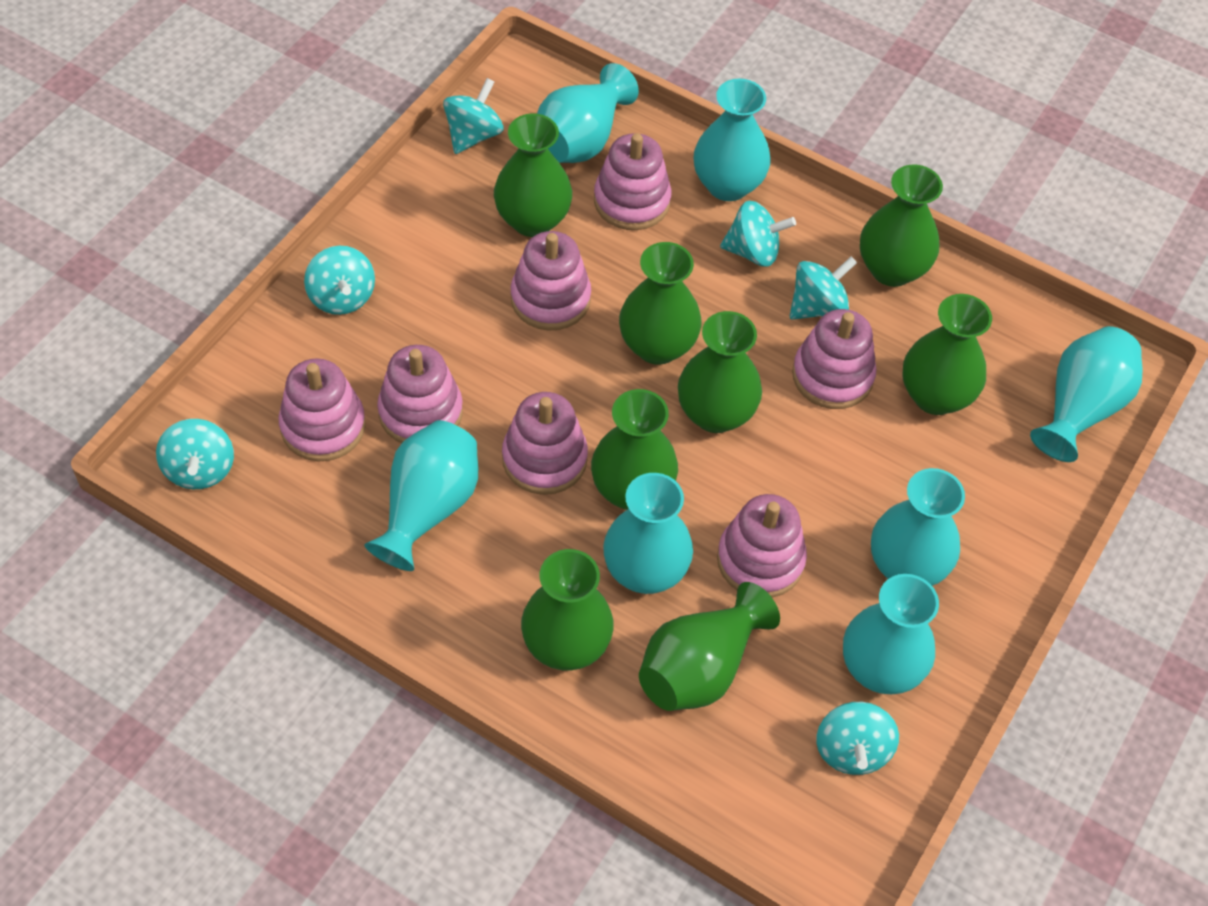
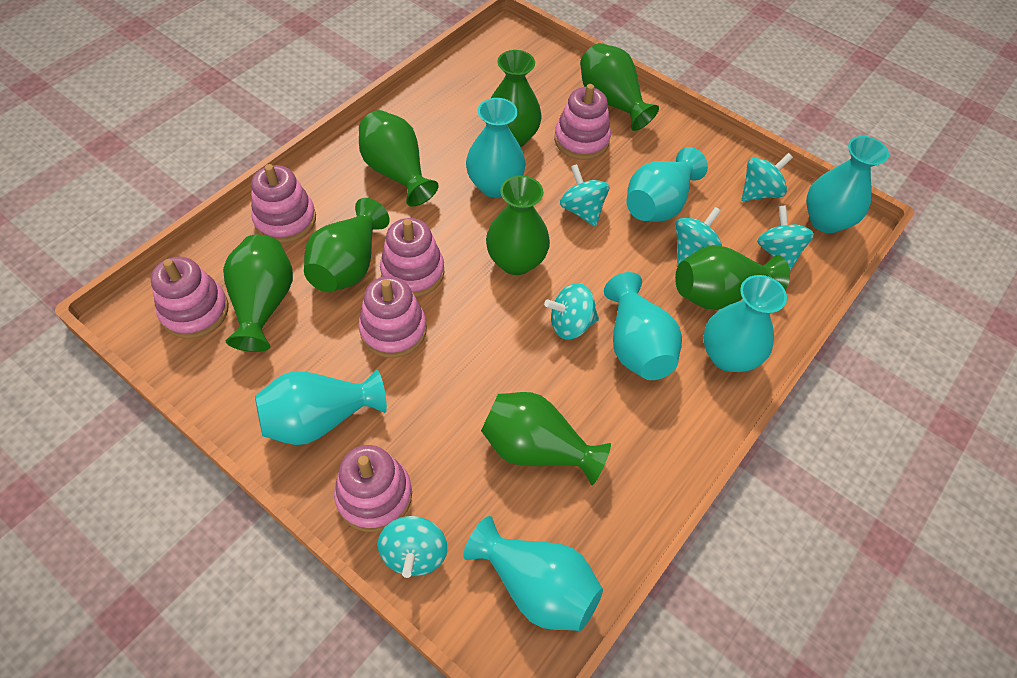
pink stacking toy: [279,358,366,461] [377,345,463,443] [502,392,588,495] [511,231,591,331] [594,133,671,230] [717,494,807,598] [792,309,877,409] = 7 -> [151,257,229,339] [251,164,316,243] [334,445,412,532] [358,276,427,358] [380,218,444,297] [554,84,611,160] = 6

